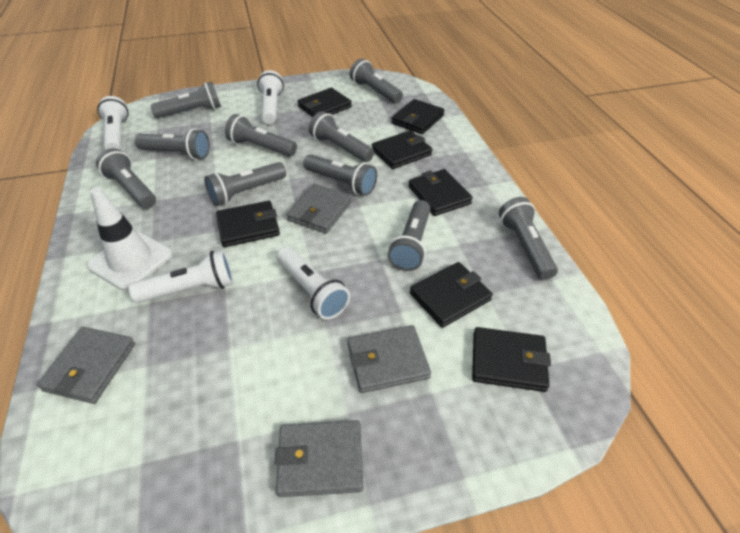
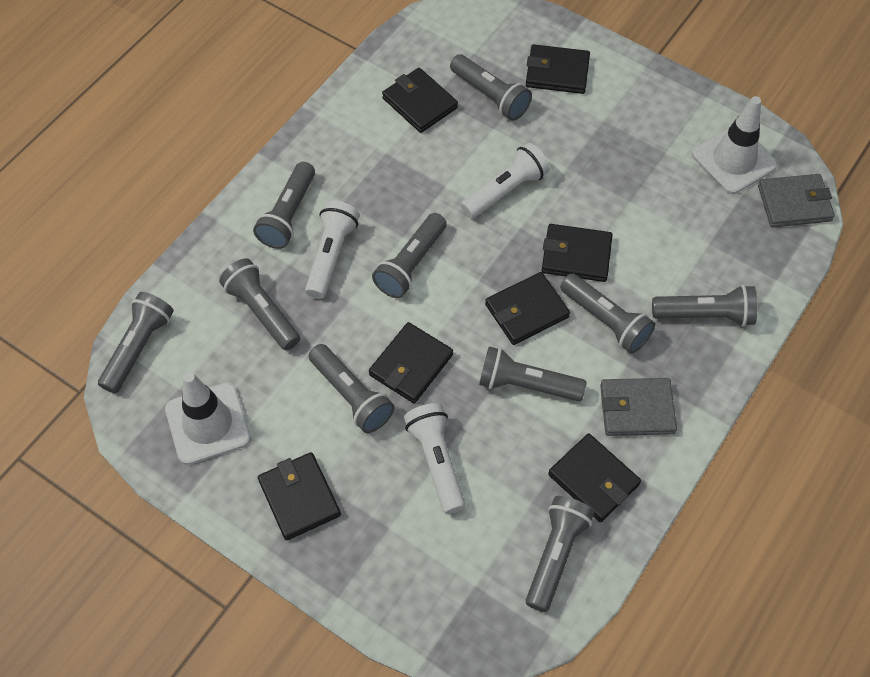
grey wallet: [37,327,135,404] [275,420,363,497] [287,184,352,233] [347,325,431,393] = 4 -> [600,378,677,436] [758,174,835,227] = 2
white flashlight: [97,96,129,150] [129,250,234,303] [257,70,284,124] [276,246,350,320] = 4 -> [305,201,359,299] [404,403,466,514] [461,143,550,219] = 3
white traffic cone: [87,187,173,291] = 1 -> [165,372,251,465] [692,96,777,194] = 2

